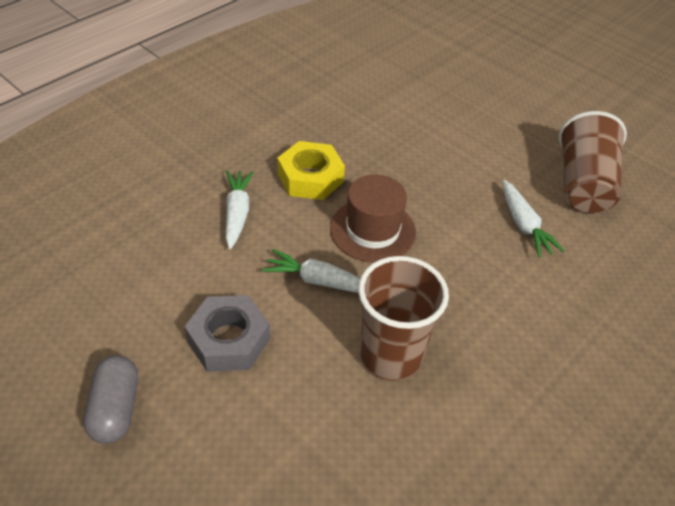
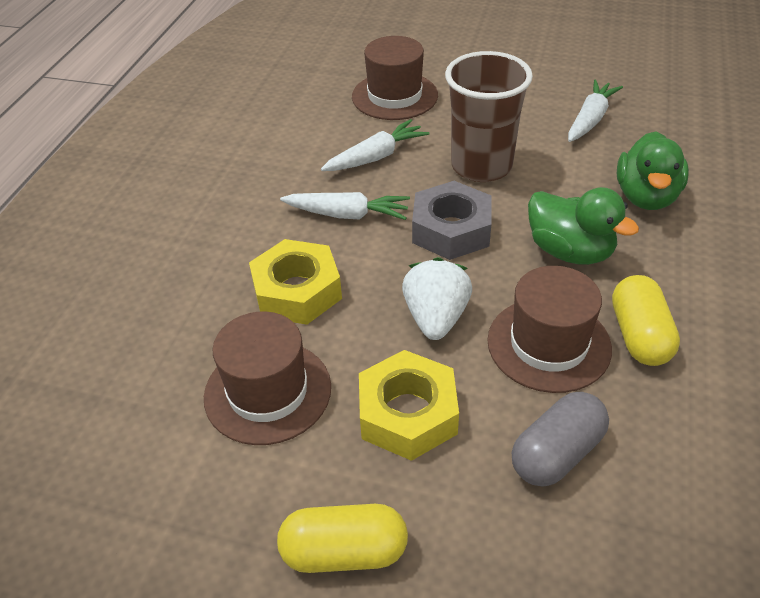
brown cup: [358,256,449,381] [559,111,627,213] = 2 -> [445,51,533,182] = 1
brown hat: [330,175,416,263] = 1 -> [204,311,331,445] [352,36,438,120] [487,266,612,393] = 3
green duck: none = 0 -> [528,187,639,265] [617,131,689,210] = 2
white strawberry: none = 0 -> [402,257,472,340] = 1
yellow capsule: none = 0 -> [277,504,408,573] [612,275,680,366] = 2
yellow nut: [277,141,345,200] = 1 -> [249,239,342,325] [359,350,459,461] = 2

